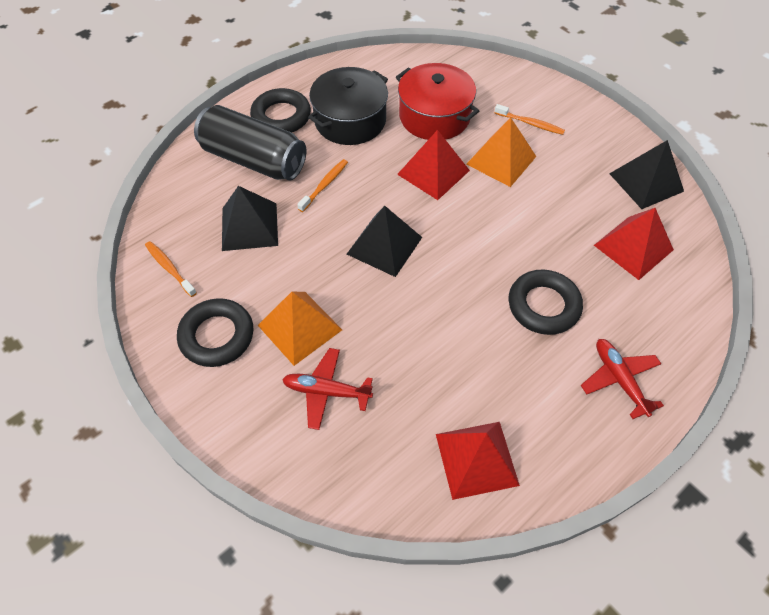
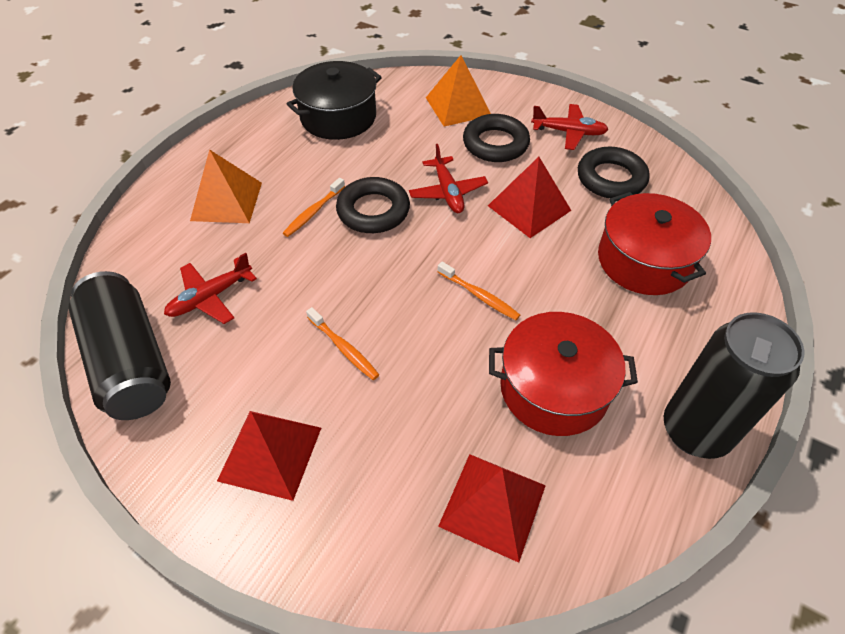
black can: [194,105,306,181] = 1 -> [69,271,171,420] [664,312,805,459] = 2
black pyramid: [222,186,278,251] [347,206,422,277] [609,140,684,209] = 3 -> none = 0
red plane: [282,348,373,430] [581,339,664,419] = 2 -> [164,253,257,324] [409,144,488,213] [531,104,609,150] = 3
red pot: [396,63,479,140] = 1 -> [489,312,638,436] [598,192,711,295] = 2

